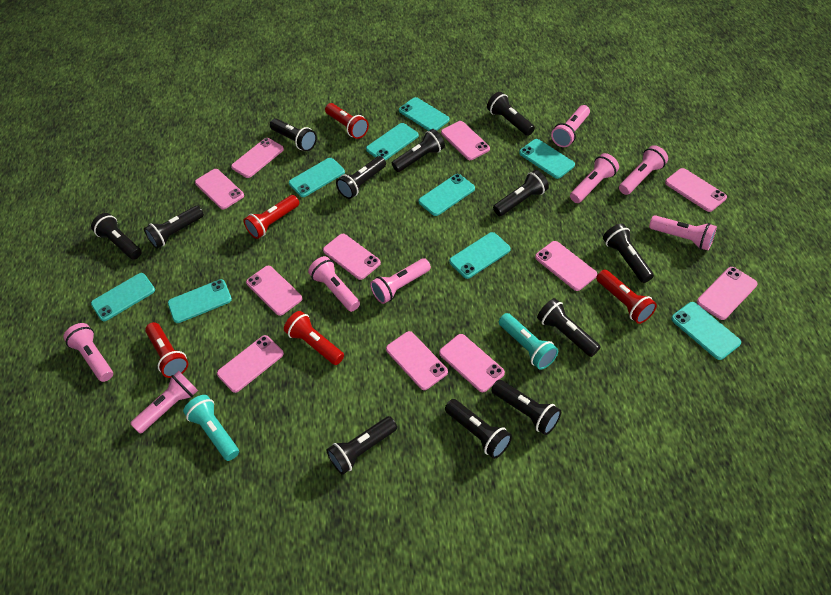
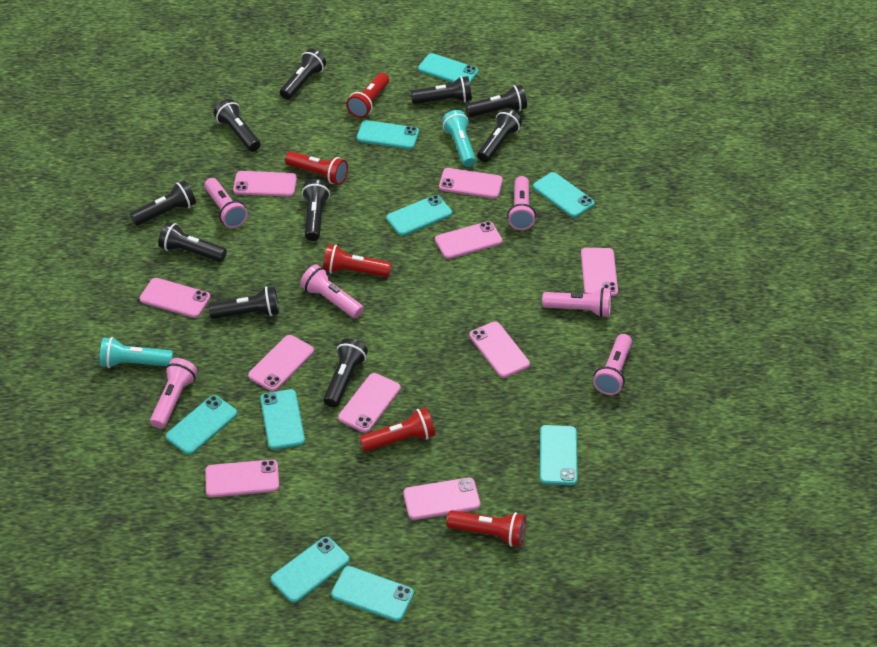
black flashlight: [91,213,142,260] [144,206,204,249] [270,118,317,151] [326,416,397,475] [336,156,386,199] [392,129,445,172] [445,399,512,459] [487,92,535,136] [491,380,561,435] [493,170,549,216] [537,298,601,357] [603,223,654,283] = 12 -> [130,180,196,226] [158,222,227,262] [208,286,279,319] [214,99,261,152] [280,49,326,100] [302,179,330,241] [323,338,368,407] [411,76,472,104] [465,85,527,117] [477,109,522,162] = 10
pink flashlight: [63,323,113,382] [130,371,198,434] [308,256,360,312] [370,258,431,304] [551,105,590,147] [570,153,619,203] [619,145,668,195] [649,215,717,250] = 8 -> [150,358,197,429] [204,178,248,228] [300,264,364,318] [507,176,536,230] [542,288,611,318] [593,334,632,395] = 6
pink phone: [195,169,244,209] [217,335,284,393] [231,138,284,178] [246,266,302,316] [323,234,381,280] [386,331,448,390] [439,334,505,392] [441,121,490,160] [535,241,597,291] [665,168,727,212] [697,267,758,320] = 11 -> [140,278,211,318] [205,459,279,497] [233,171,297,197] [248,335,314,391] [338,373,401,433] [403,477,480,520] [435,221,502,259] [439,168,503,199] [469,322,530,378] [581,248,618,296] = 10

